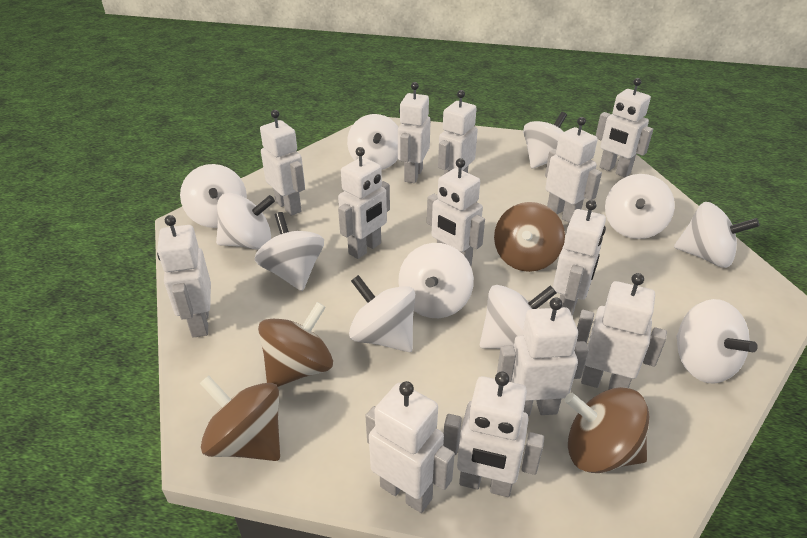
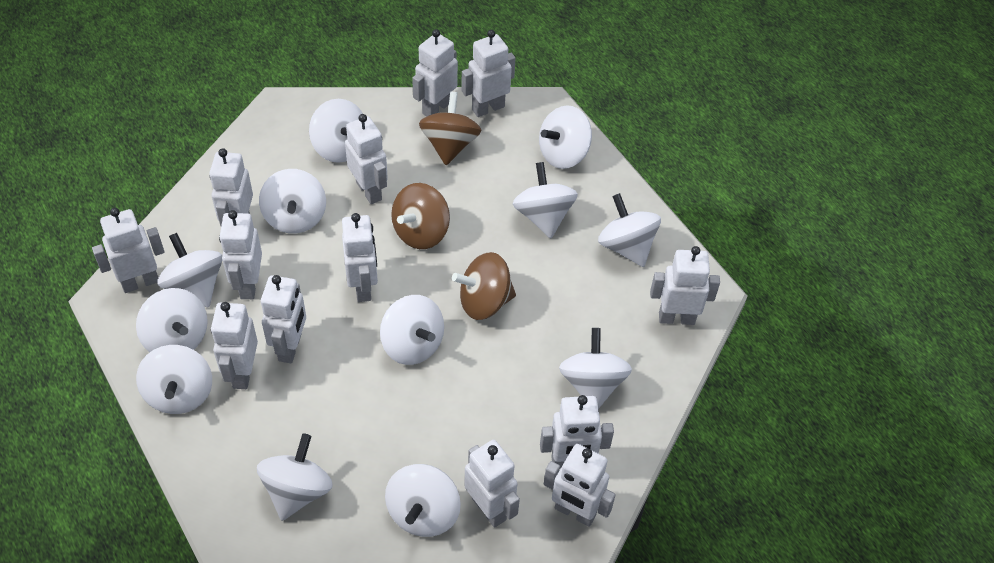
brown spinning top: [200,375,280,461] [258,302,333,387] [494,202,565,272] [565,387,649,473] = 4 -> [391,183,450,249] [419,92,482,165] [452,252,516,320] = 3
white spinning top: [180,164,247,228] [216,193,275,250] [255,212,324,291] [347,114,398,170] [349,275,415,352] [399,243,474,318] [480,285,557,349] [523,112,567,168] [605,174,675,239] [674,202,760,268] [676,299,758,384] = 11 -> [136,288,208,352] [136,345,212,414] [157,233,222,308] [257,433,333,521] [259,169,326,234] [309,99,363,163] [380,295,444,365] [385,464,461,537] [513,162,578,238] [539,105,592,169] [559,328,632,409] [598,193,661,267] = 12

